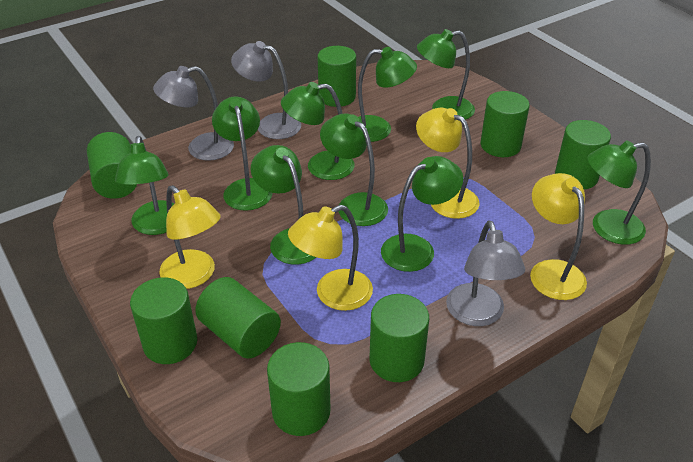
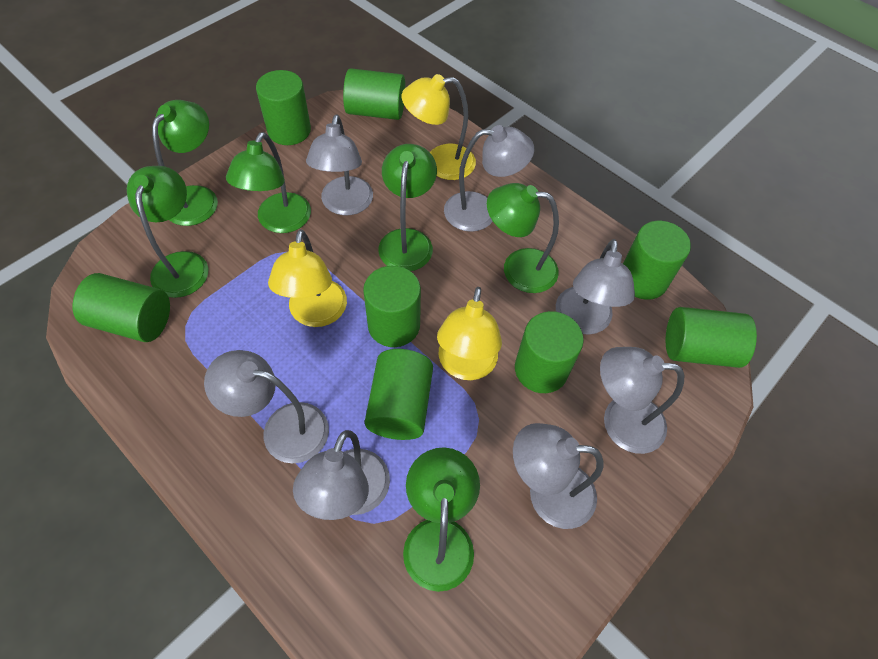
green lamp: [115,136,175,235] [212,96,273,211] [251,145,317,265] [281,82,355,180] [320,113,388,226] [358,47,417,142] [381,156,463,272] [417,29,475,120] [587,141,651,245] = 9 -> [127,166,208,298] [152,100,218,226] [226,132,311,233] [378,144,437,271] [403,447,480,592] [487,183,559,293] = 6
grey lamp: [153,66,234,161] [231,41,301,139] [446,220,525,326] = 3 -> [204,350,329,464] [293,430,390,520] [306,115,373,215] [444,125,534,232] [513,423,604,529] [556,239,635,335] [600,347,684,454] = 7
yellow lamp: [159,185,221,289] [288,205,373,311] [416,108,479,219] [530,173,587,300] = 4 -> [268,229,347,327] [402,74,476,180] [437,287,502,380] = 3

